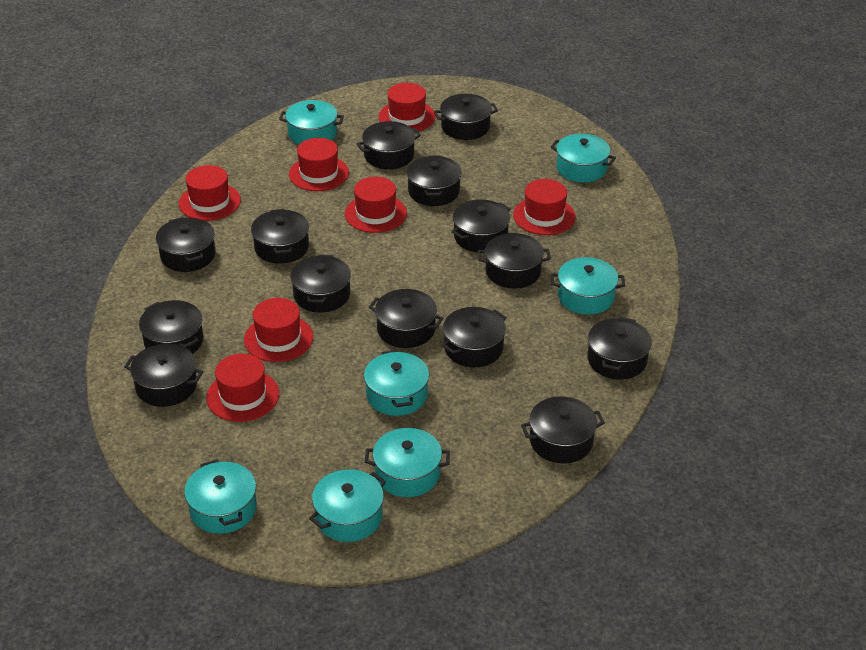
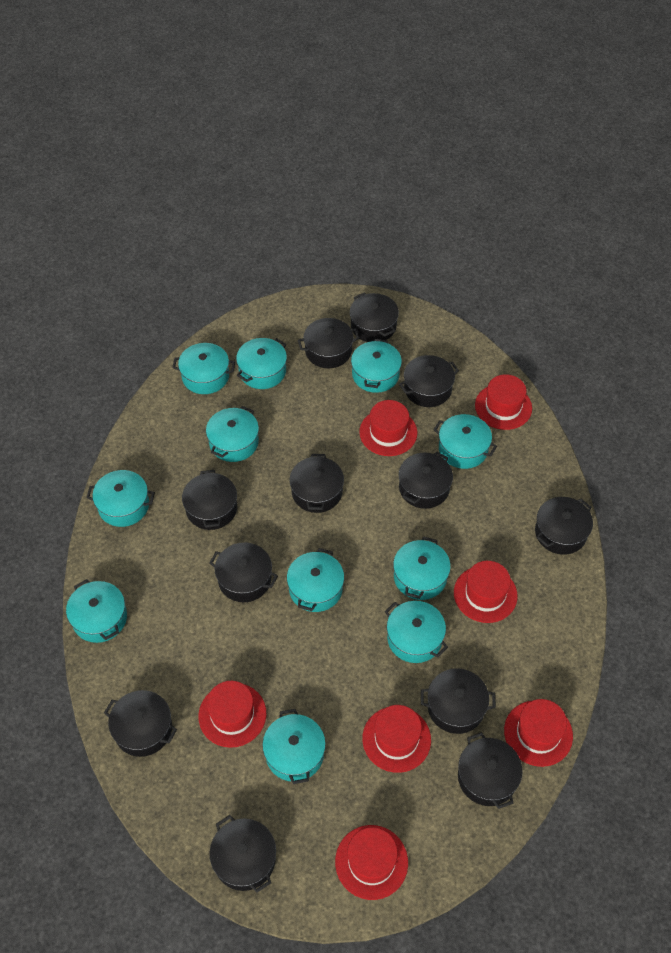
black pot: [124,344,203,407] [139,300,203,354] [156,217,215,272] [251,209,309,264] [290,254,351,313] [357,121,421,169] [369,289,444,348] [406,155,462,206] [434,94,498,140] [441,307,506,367] [451,199,511,252] [478,233,551,289] [521,396,605,463] [587,317,652,380] = 14 -> [104,690,177,757] [182,470,237,530] [209,543,278,602] [210,815,276,893] [290,454,344,513] [298,318,359,368] [350,293,399,342] [399,355,459,407] [399,451,453,509] [421,668,496,734] [458,732,523,809] [535,497,593,555] = 12
turquoise pot: [184,459,257,534] [279,100,344,145] [309,469,386,542] [364,350,429,416] [365,428,450,497] [551,134,616,182] [551,257,625,315] = 7 -> [66,579,127,643] [86,470,155,527] [172,343,235,394] [206,406,259,462] [236,338,287,389] [262,709,326,784] [287,548,344,612] [351,339,402,393] [385,601,448,663] [393,536,451,600] [433,414,497,469] = 11

